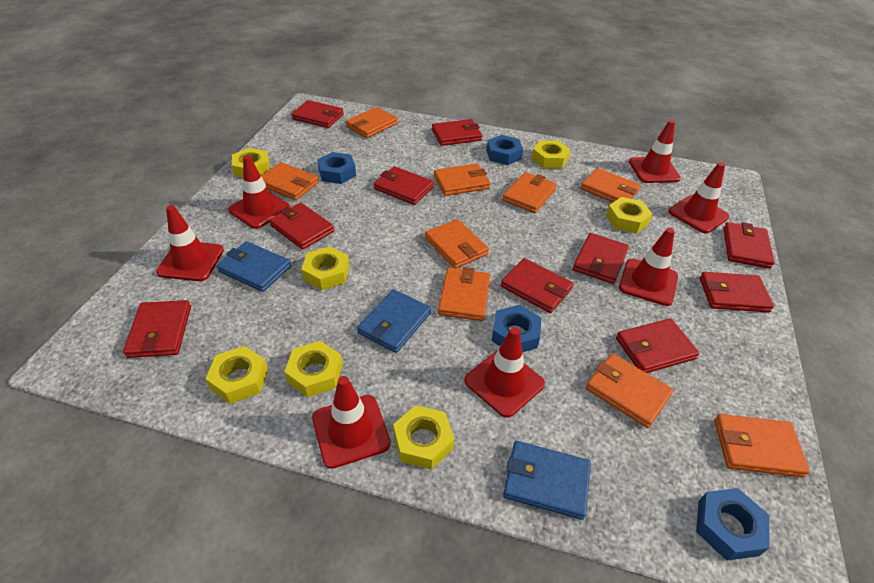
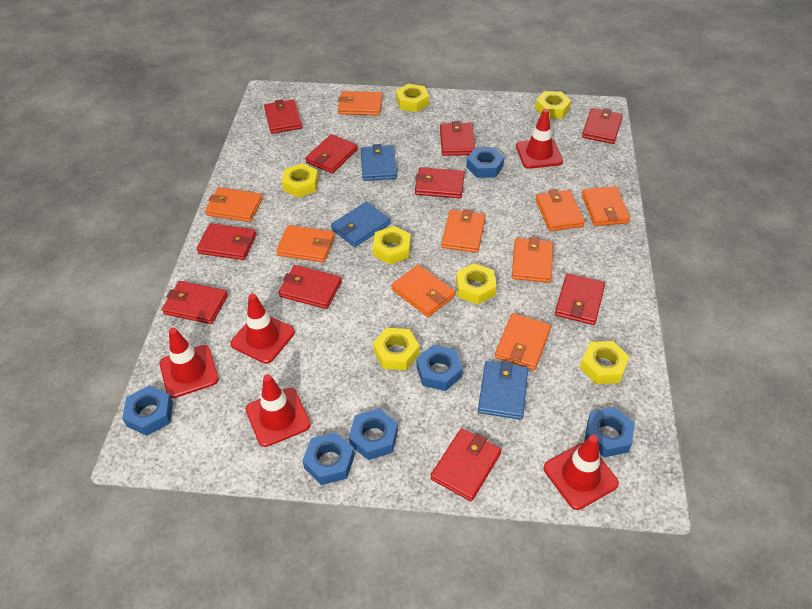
blue nut: [317,152,356,184] [487,135,523,165] [492,305,541,352] [696,488,770,561] = 4 -> [122,386,173,436] [302,432,355,485] [349,409,398,460] [416,345,463,391] [466,147,504,178] [584,407,635,458] = 6
red traffic cone: [156,205,224,281] [228,155,290,229] [312,376,391,469] [464,327,545,418] [619,228,678,306] [629,120,681,183] [669,162,729,233] = 7 -> [160,328,219,398] [230,294,295,364] [246,374,311,447] [516,109,563,169] [544,435,619,510] = 5

